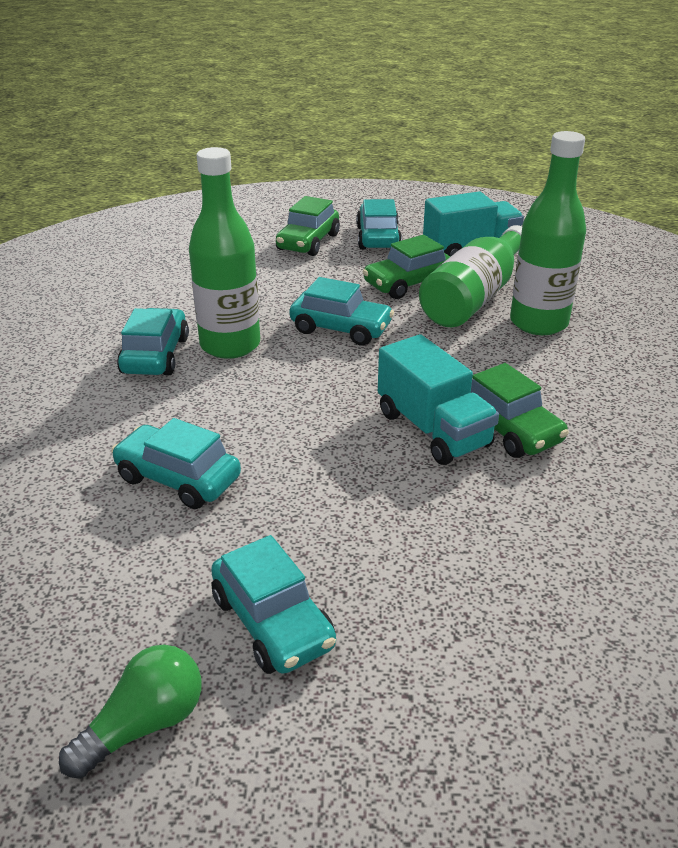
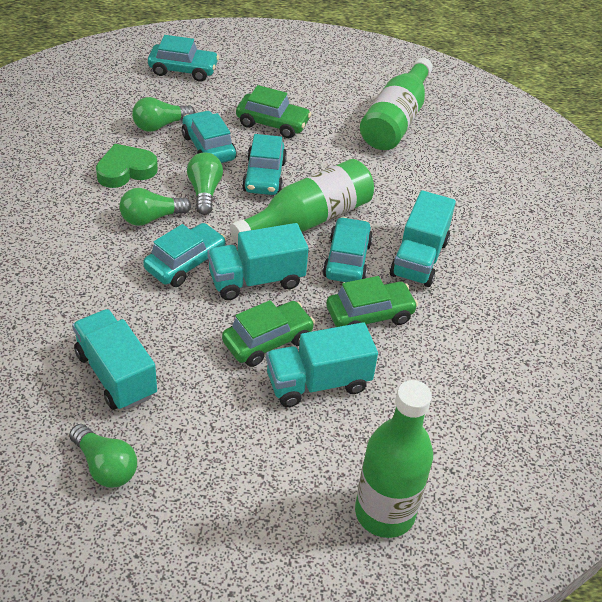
green heart: none = 0 -> [96,144,158,188] = 1
green light bulb: [59,645,201,779] = 1 -> [69,424,137,488] [119,188,191,226] [132,97,195,132] [187,153,223,215] = 4
turquoise truck: [378,334,499,465] [423,191,524,256] = 2 -> [72,309,157,410] [207,223,309,300] [266,322,378,407] [390,190,456,287] = 4

